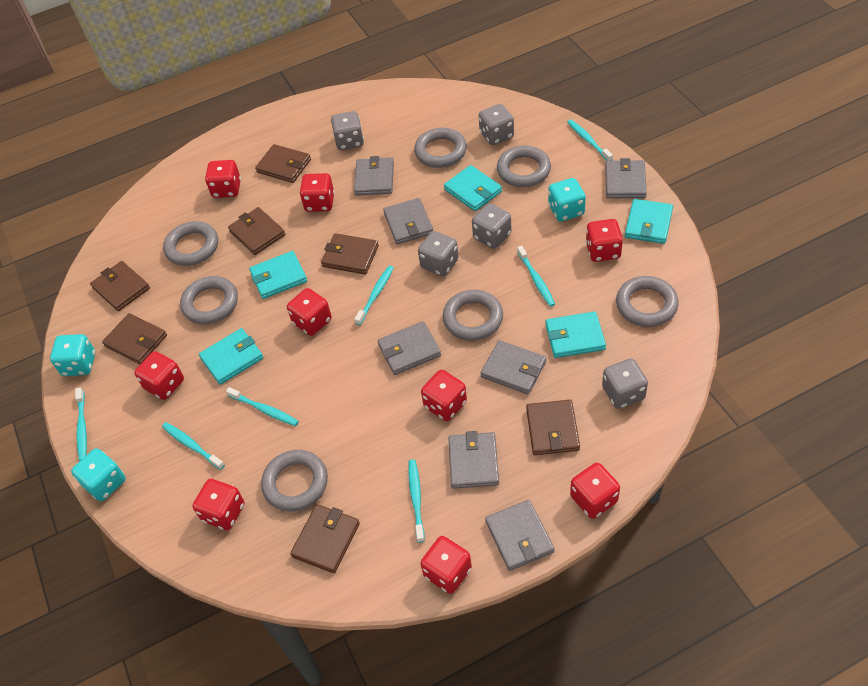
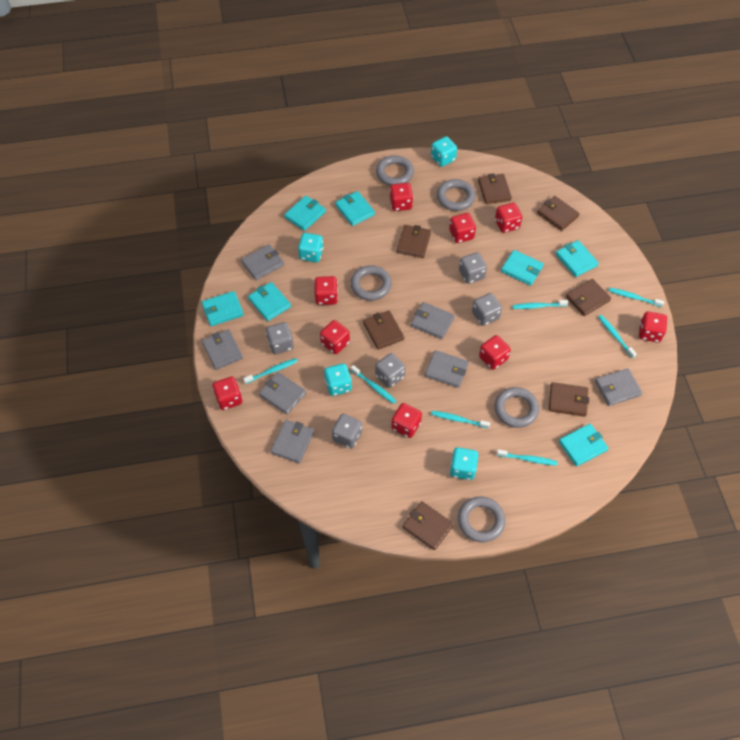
grey ring: [163,221,218,266] [180,276,238,324] [261,450,328,512] [414,128,467,168] [443,290,503,341] [497,146,551,187] [616,276,679,327] = 7 -> [351,265,392,301] [376,155,414,186] [437,179,475,211] [458,496,505,542] [494,387,539,428] = 5
turquoise dice: [50,334,95,376] [71,448,126,501] [548,178,586,222] = 3 -> [298,233,324,262] [324,363,352,396] [431,136,457,167] [450,447,478,480] = 4
turquoise wallet: [199,328,263,385] [249,251,307,299] [444,165,502,211] [546,312,606,358] [625,199,673,244] = 5 -> [202,291,244,326] [248,282,291,321] [284,196,326,231] [335,191,375,226] [501,250,544,286] [556,240,599,277] [559,424,609,467] = 7

